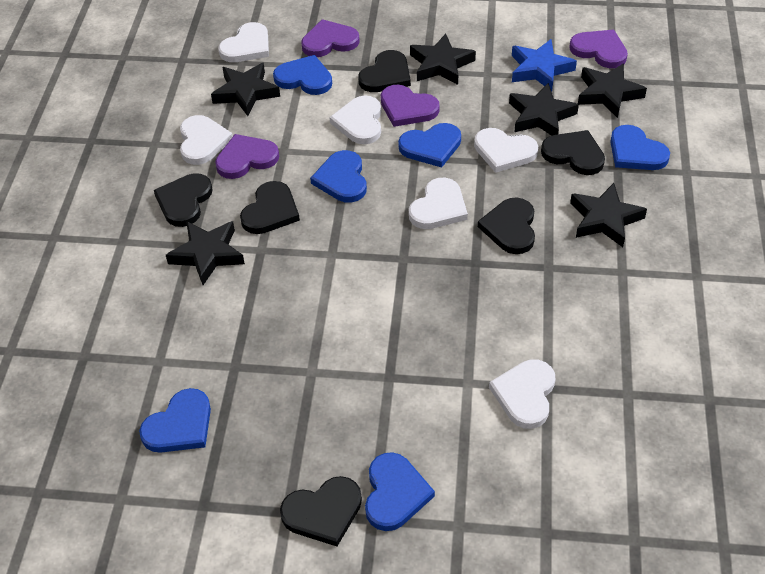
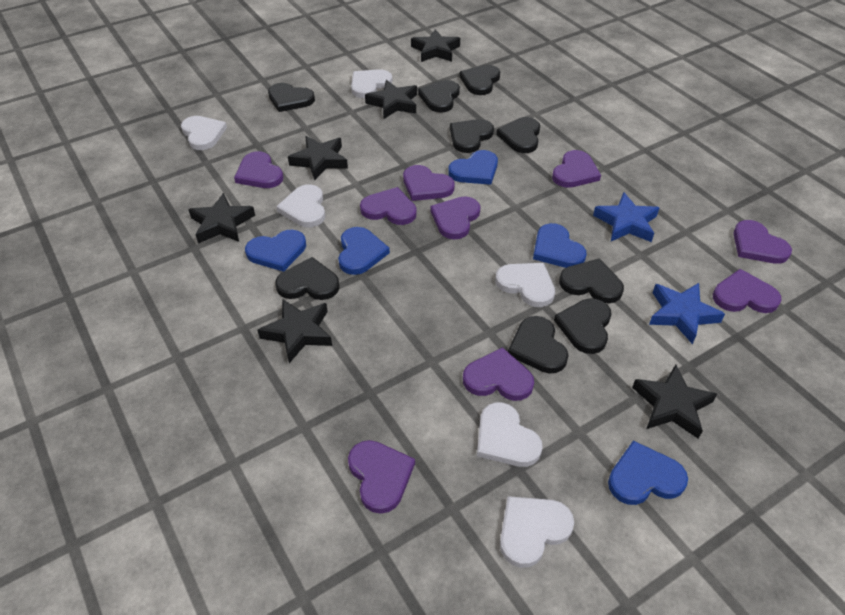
black heart: [154,173,213,227] [240,181,300,234] [280,476,362,546] [359,50,411,92] [478,197,535,254] [541,130,605,175] = 6 -> [268,83,315,112] [275,257,340,300] [418,80,460,113] [450,119,494,153] [459,65,500,95] [497,117,540,153] [508,316,569,373] [554,298,611,354] [559,258,624,304] = 9
blue heart: [139,388,211,453] [273,55,332,95] [310,150,367,203] [365,452,435,531] [398,123,461,168] [610,125,670,170] = 6 -> [245,230,306,272] [338,227,390,275] [448,150,498,185] [533,223,586,268] [608,441,688,505] = 5
blue star: [512,39,577,92] = 1 -> [593,192,659,242] [649,283,725,344] = 2
purple heart: [215,134,279,179] [301,19,360,57] [381,85,440,127] [569,30,628,68] = 4 -> [234,151,284,188] [348,440,415,514] [360,187,417,225] [403,165,455,201] [430,196,480,239] [463,347,534,401] [552,150,601,188] [713,269,782,313] [733,220,792,264] = 9

